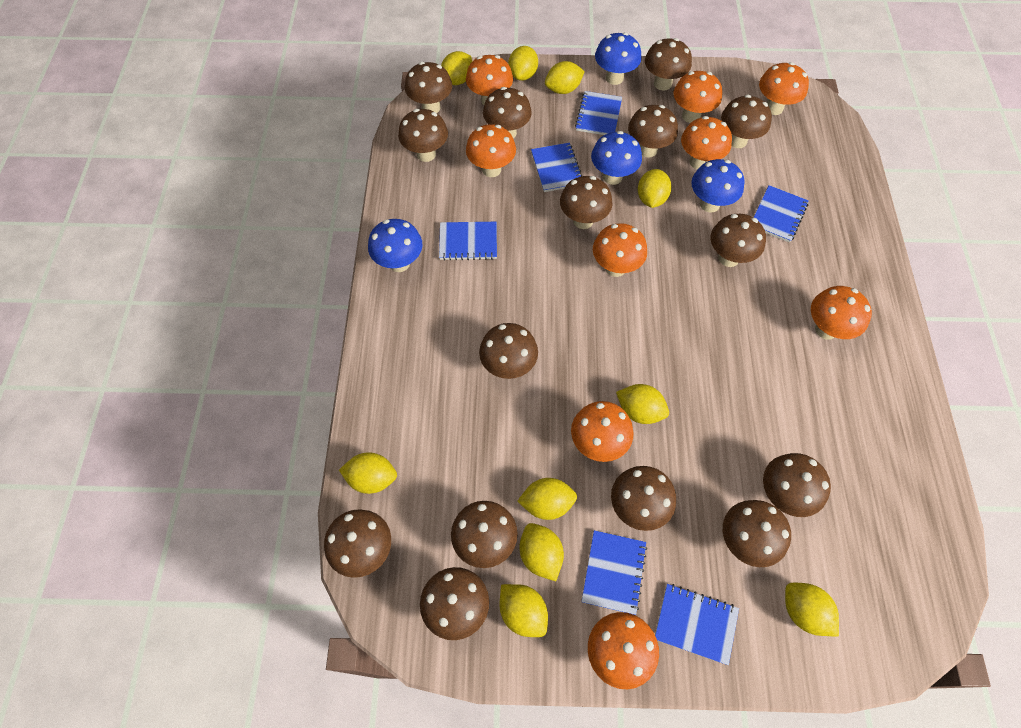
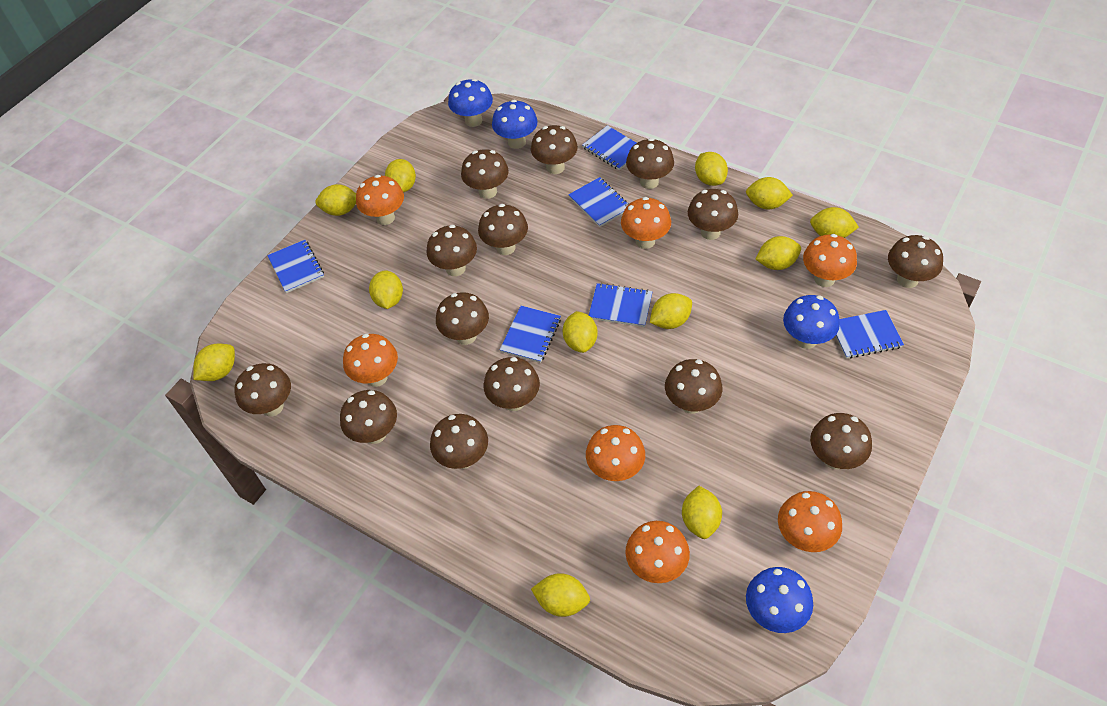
brown mushroom: [324,509,391,578] [398,109,448,162] [405,62,452,113] [420,567,489,640] [451,501,518,568] [479,323,538,379] [483,87,532,138] [560,176,612,229] [611,466,676,531] [628,105,678,158] [645,38,692,91] [710,214,766,267] [721,95,772,148] [723,500,791,567] [763,453,831,517] = 15 -> [234,363,291,416] [340,390,397,444] [427,225,477,276] [430,414,488,469] [436,292,489,345] [461,149,509,199] [478,204,528,255] [484,357,540,411] [531,125,578,174] [626,138,674,189] [665,359,723,414] [688,189,738,240] [810,413,872,469] [888,235,943,288] = 14
orange mushroom: [466,55,513,105] [466,124,516,177] [571,401,634,462] [588,612,659,689] [593,223,647,277] [674,71,722,123] [681,116,732,169] [759,62,809,115] [811,286,872,340] = 9 -> [343,334,398,387] [356,175,404,225] [586,425,645,481] [621,197,671,249] [625,521,690,583] [778,491,842,552] [803,234,857,287] = 7
yellow lemon: [339,452,397,494] [441,51,472,85] [499,584,548,637] [508,46,538,81] [518,478,577,520] [520,523,564,581] [545,61,585,94] [616,384,669,424] [638,169,672,208] [785,583,839,636] = 10 -> [193,344,235,381] [315,184,356,216] [369,270,403,309] [385,159,416,192] [531,573,590,617] [563,311,598,353] [650,293,692,329] [682,486,722,539] [695,152,728,186] [746,177,793,209] [756,236,801,270] [810,207,859,238] = 12

